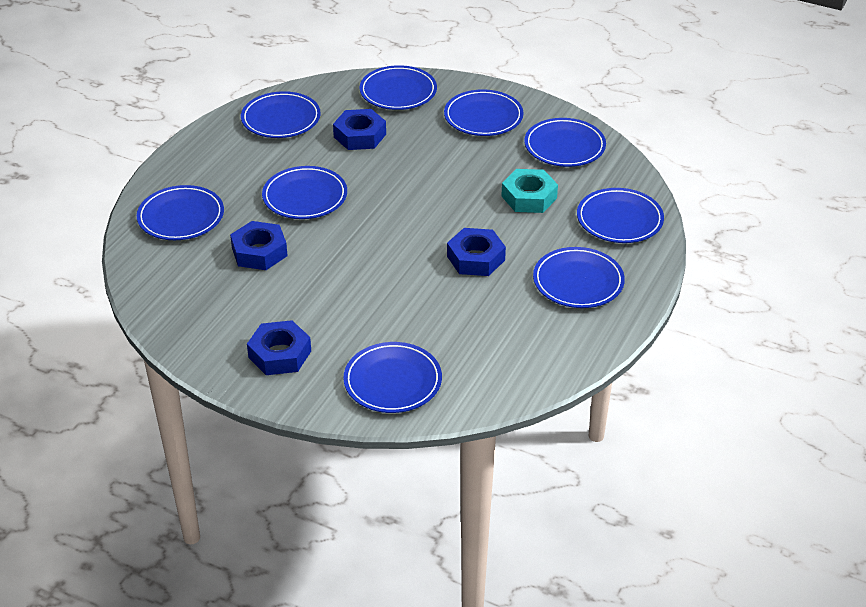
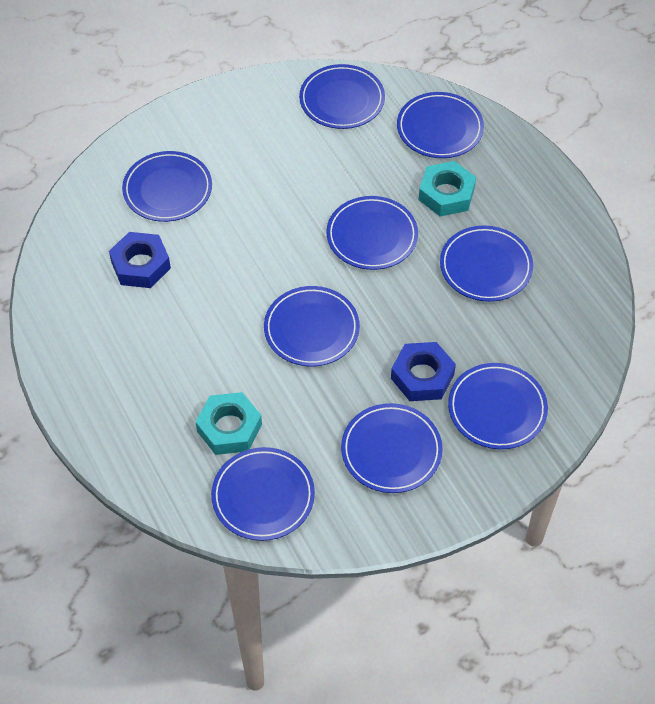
blue nut: [230,221,288,270] [247,320,311,375] [333,109,386,150] [447,228,506,276] = 4 -> [109,232,171,288] [391,342,456,401] = 2
turquoise nut: [502,169,558,213] = 1 -> [195,392,262,455] [419,161,476,217] = 2

